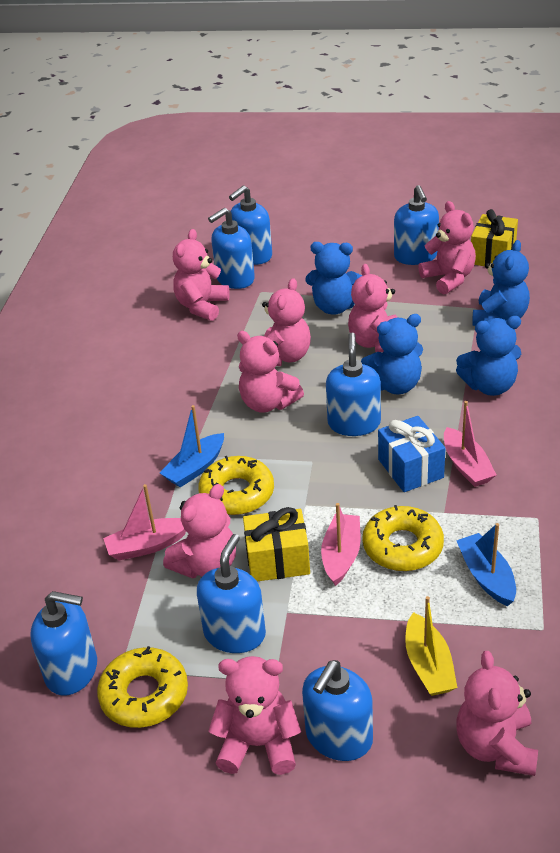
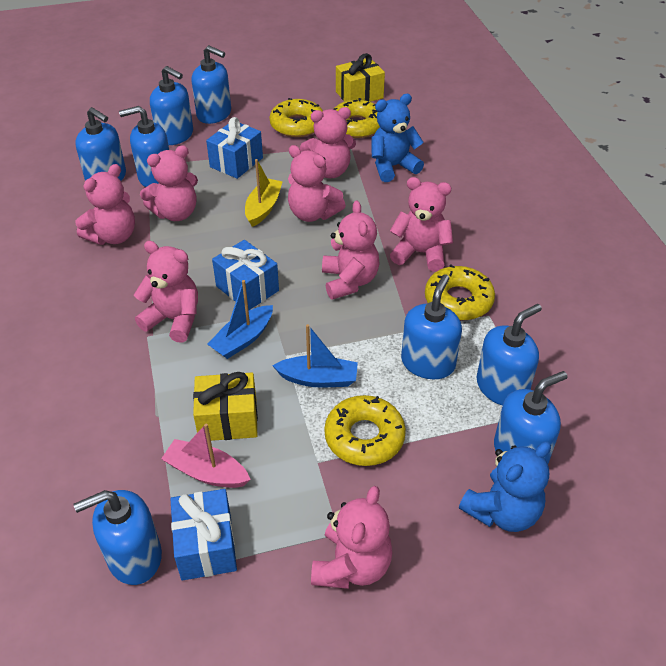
blue gift: [378,416,445,492] = 1 -> [170,489,237,581] [206,117,263,179] [212,240,279,311] = 3
blue soap dispenser: [30,591,97,696] [197,534,266,653] [208,208,255,289] [229,185,272,265] [302,660,373,761] [326,333,381,436] [394,185,439,265] = 7 -> [74,490,162,585] [75,107,126,180] [119,106,169,187] [150,66,193,145] [191,45,231,124] [401,274,462,379] [477,304,542,406] [494,371,567,464] = 8
blue teddy bear: [305,242,362,315] [361,314,423,394] [456,316,521,396] [472,240,530,326] = 4 -> [371,94,424,182] [459,442,551,532] = 2
pink boat: [103,484,186,561] [321,503,360,586] [444,401,496,487] = 3 -> [161,424,251,488] = 1
yellow donut: [97,646,188,728] [198,456,274,515] [362,505,444,571] = 3 -> [270,98,323,137] [324,395,406,466] [333,98,380,138] [425,264,495,320] = 4

